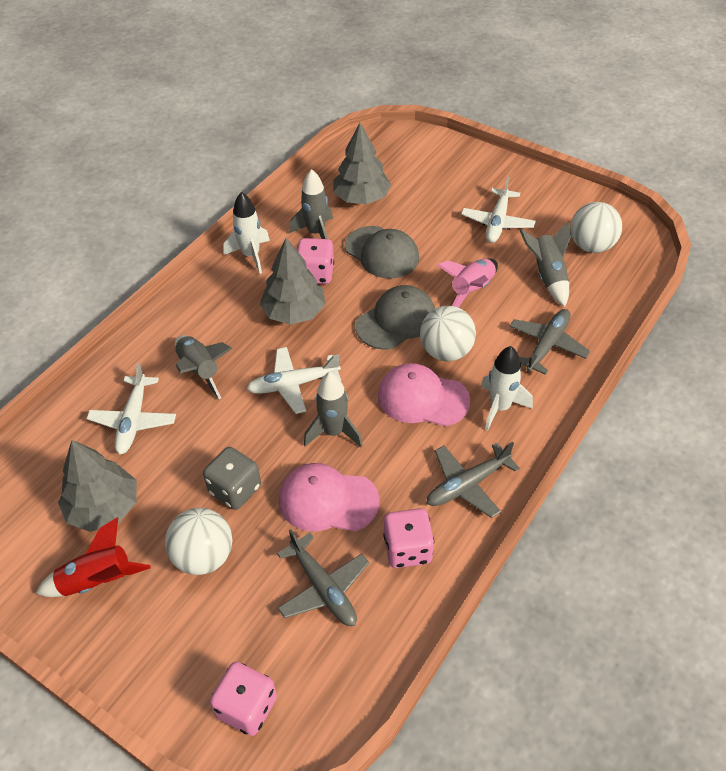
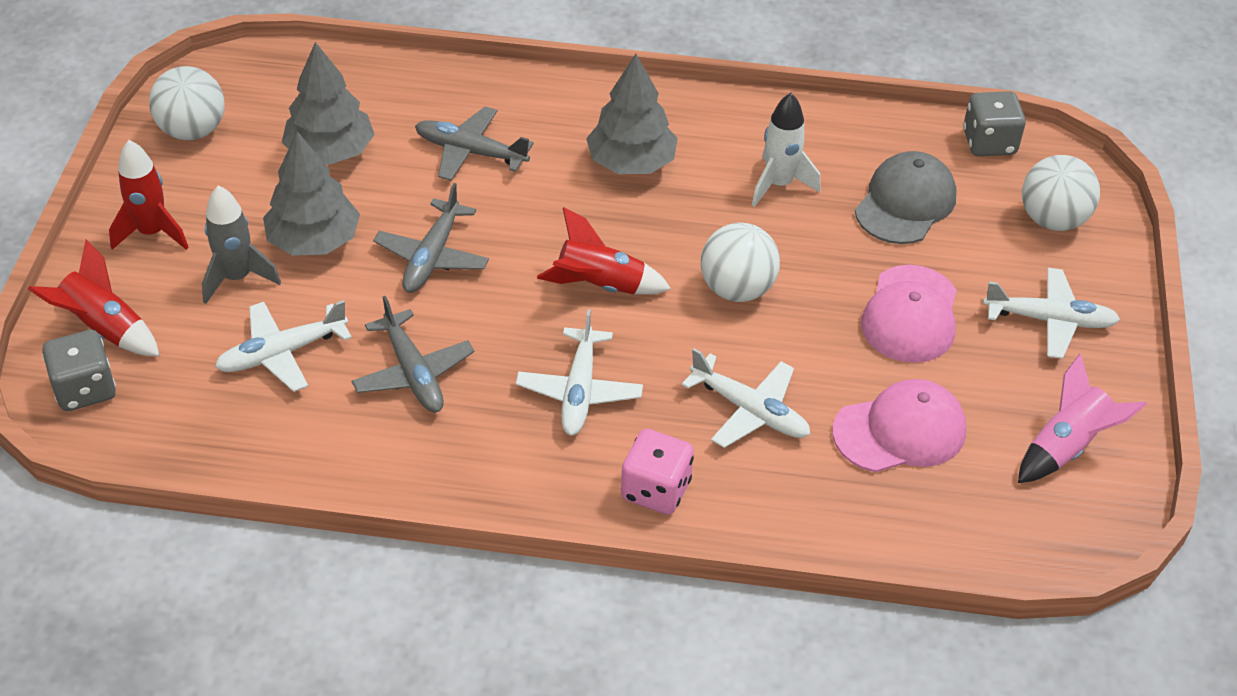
grey cap: [345,226,419,279] [356,285,435,350] = 2 -> [855,151,957,244] = 1
grey dice: [203,447,261,510] = 1 -> [42,330,116,411] [963,91,1026,156] = 2
grey rocket: [175,335,233,399] [289,169,333,239] [304,372,363,447] [520,221,571,307] = 4 -> [202,185,281,304] = 1
pink dice: [210,662,277,736] [297,238,334,284] [383,508,434,568] = 3 -> [621,429,694,515] = 1
red rocket: [36,517,151,597] = 1 -> [28,239,160,356] [109,140,188,250] [537,207,671,295] = 3
white plane: [86,363,176,454] [246,347,341,414] [461,177,536,243] = 3 -> [215,300,352,392] [516,309,643,435] [681,348,810,448] [983,268,1120,359] = 4
white rocket: [224,192,270,274] [481,346,533,431] = 2 -> [752,93,821,207] = 1

